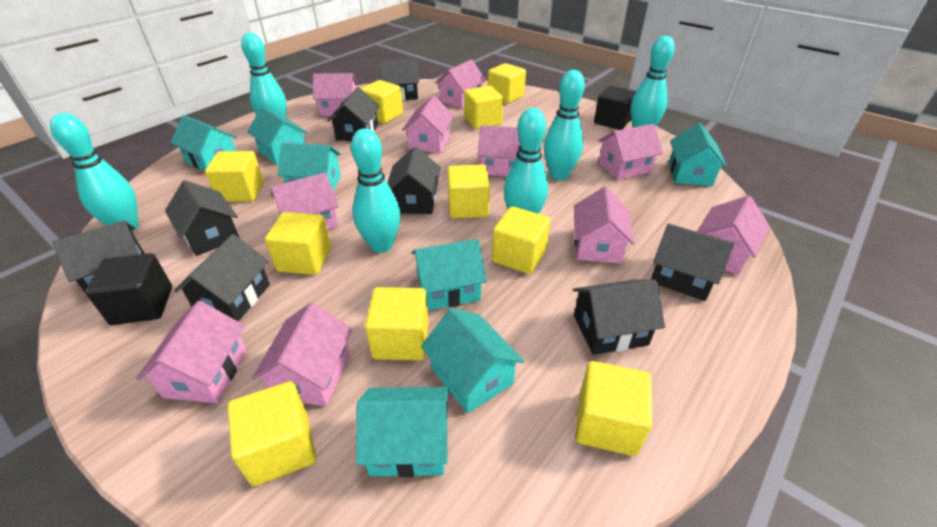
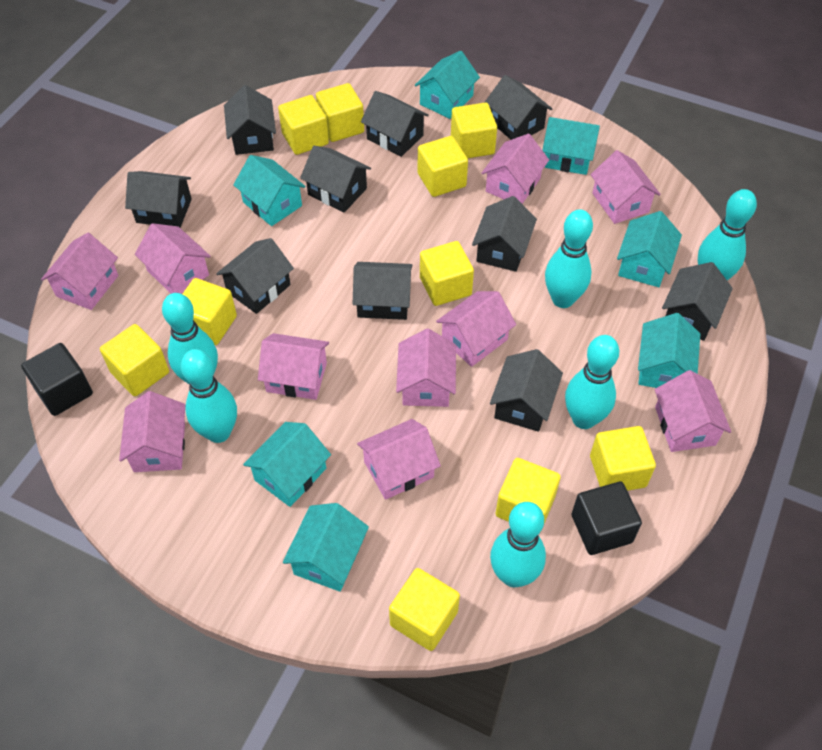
black house: [52,221,145,294] [165,180,239,256] [174,234,270,322] [327,87,380,141] [379,59,419,101] [388,147,441,214] [573,279,665,355] [651,223,734,301] = 8 -> [125,171,192,228] [216,238,294,314] [224,85,276,155] [300,146,371,213] [353,262,413,320] [361,91,429,157] [472,196,537,272] [485,75,552,140] [490,349,563,432] [662,262,733,341] = 10

